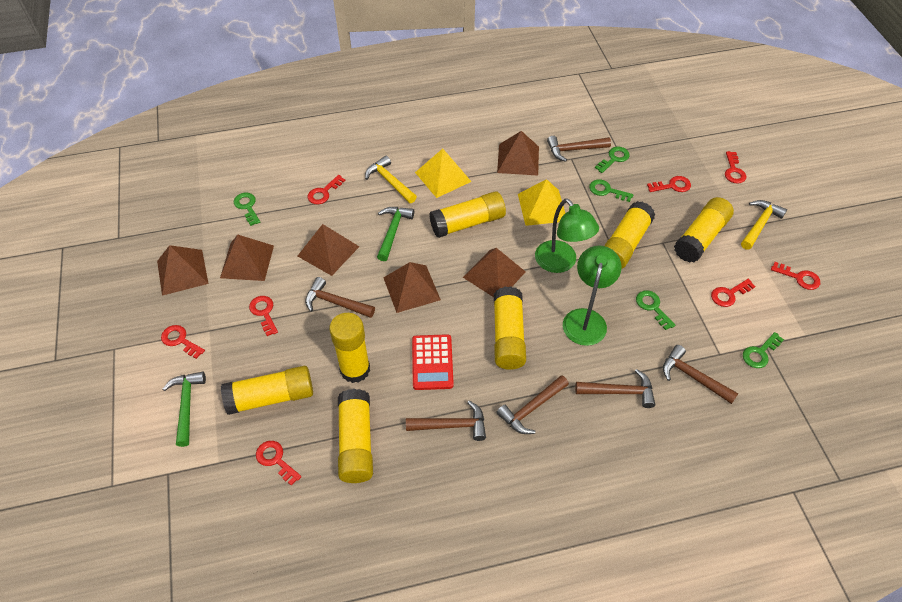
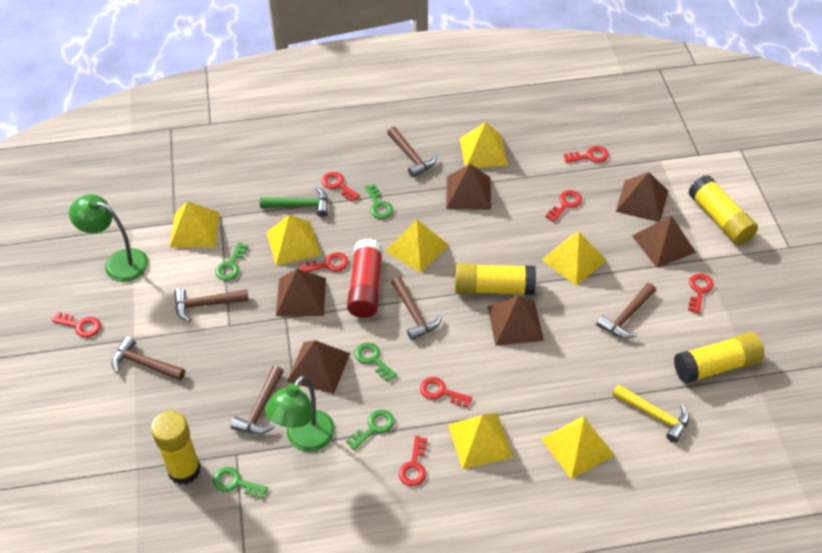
green hammer: [163,372,206,447] [377,207,414,261] = 2 -> [260,187,328,217] = 1
red calculator: [412,334,454,390] = 1 -> none = 0
red glue stick: none = 0 -> [347,239,383,318] = 1
yellow glue stick: [221,366,313,415] [329,313,370,383] [338,389,373,483] [429,191,506,238] [494,286,526,370] [604,201,655,269] [674,197,734,263] = 7 -> [151,411,201,485] [455,263,536,295] [674,332,765,384] [688,175,758,245] = 4
yellow hammer: [365,156,417,203] [741,200,787,250] = 2 -> [612,384,690,443] = 1
yellow pyramid: [415,149,472,198] [518,179,565,226] = 2 -> [169,201,219,248] [266,215,321,266] [385,219,449,273] [448,413,513,469] [460,122,508,168] [541,416,614,479] [542,232,607,286] = 7

